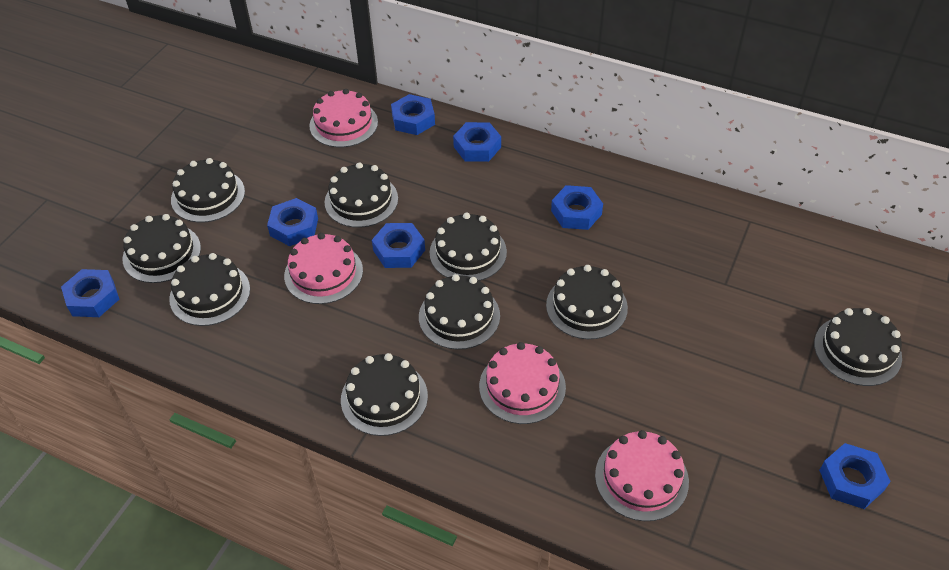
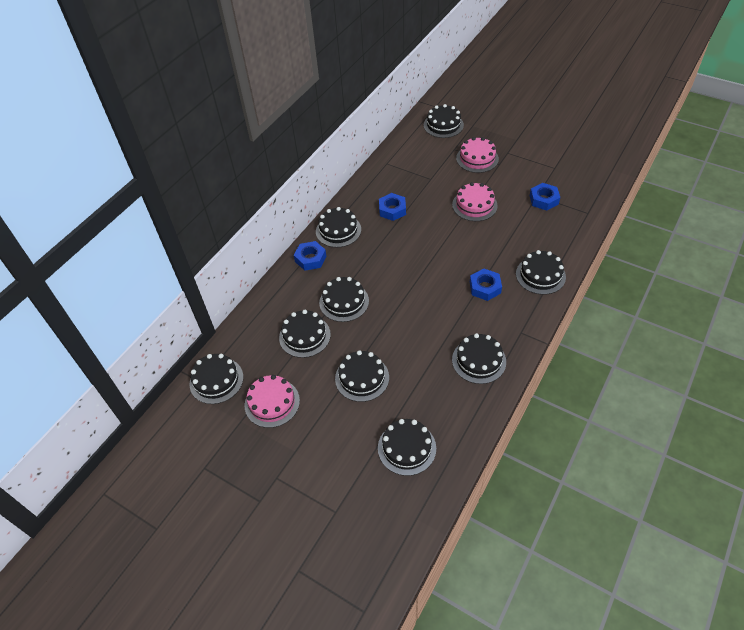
blue nut: [61,269,119,317] [267,198,318,246] [372,223,425,268] [391,94,435,135] [453,122,501,162] [551,185,603,230] [819,443,891,509] = 7 -> [294,241,326,271] [379,193,406,221] [470,268,502,301] [530,183,560,211] = 4
pink cake: [284,233,363,304] [309,89,378,147] [479,342,566,424] [595,430,689,521] = 4 -> [245,375,300,428] [452,182,498,221] [456,137,499,173] = 3

